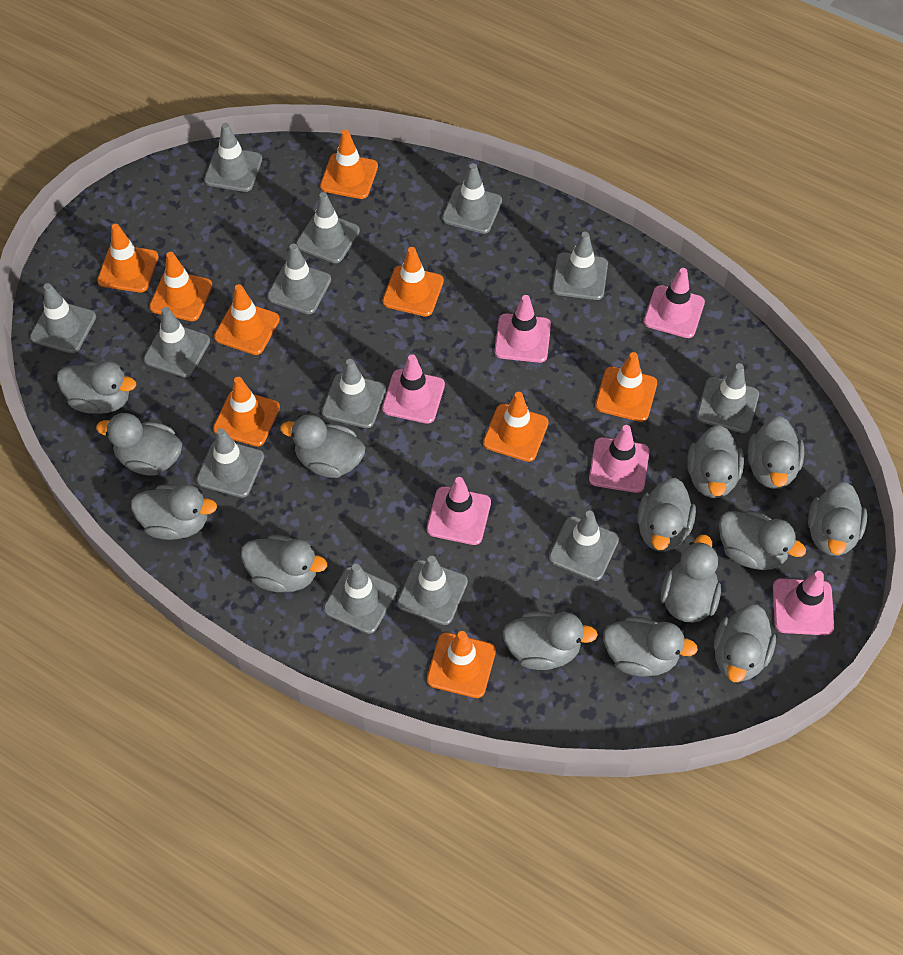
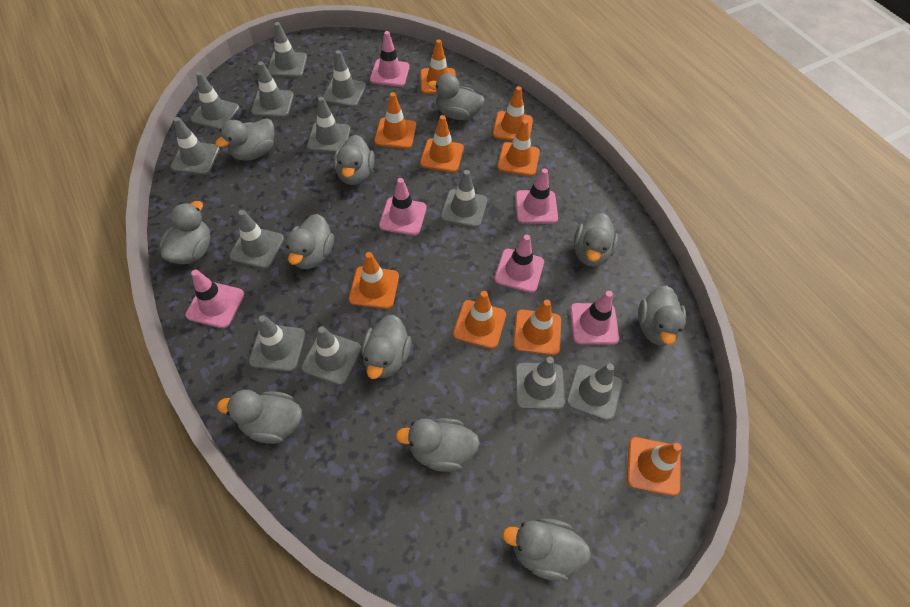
grey duck: [57,361,136,414] [96,413,182,476] [131,484,217,540] [241,535,327,592] [280,414,365,478] [502,611,598,670] [603,616,698,677] [637,478,696,552] [661,535,721,623] [687,425,744,498] [714,605,776,682] [719,510,806,570] [748,416,804,489] [808,482,867,556] = 14 -> [159,201,210,264] [215,118,274,161] [217,390,302,444] [286,214,334,269] [334,135,375,185] [361,315,411,379] [396,418,480,472] [428,73,485,120] [502,519,591,581] [574,213,618,267] [638,285,686,346] = 11
grey traffic cone: [30,283,96,353] [144,307,210,378] [196,428,264,498] [204,123,262,192] [267,244,331,314] [296,192,360,263] [322,359,386,428] [324,564,397,634] [397,556,468,625] [442,163,502,234] [549,511,619,581] [552,232,608,300] [697,363,759,433] = 13 -> [171,117,220,175] [191,72,240,130] [229,210,284,269] [249,315,305,372] [251,61,294,118] [268,22,307,77] [301,326,361,385] [307,97,350,153] [323,50,366,107] [441,170,487,228] [515,357,565,410] [566,363,622,421] = 12

